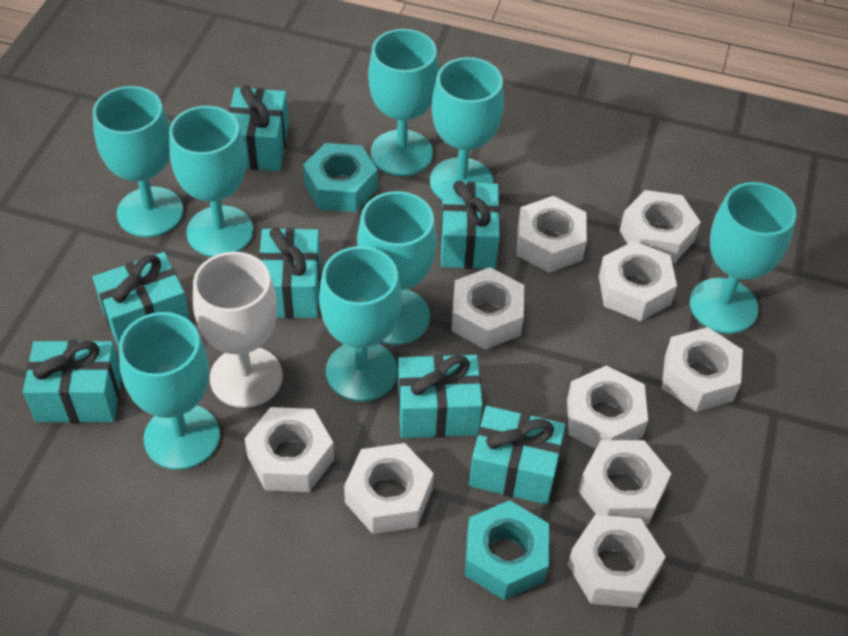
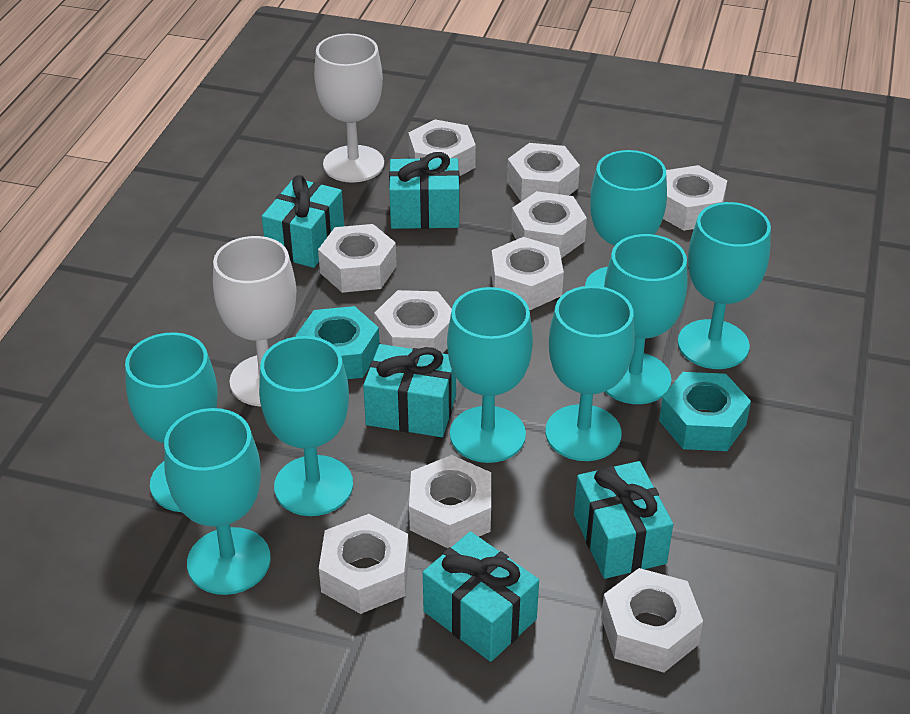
turquoise gift: [23,340,121,423] [93,252,190,347] [229,85,289,171] [258,228,321,318] [398,355,483,438] [440,181,500,269] [469,406,565,505] = 7 -> [262,175,344,268] [363,344,456,437] [389,152,459,229] [423,531,539,662] [574,461,673,579] = 5
white goblet: [193,252,283,408] = 1 -> [213,236,296,406] [314,34,384,182] = 2

